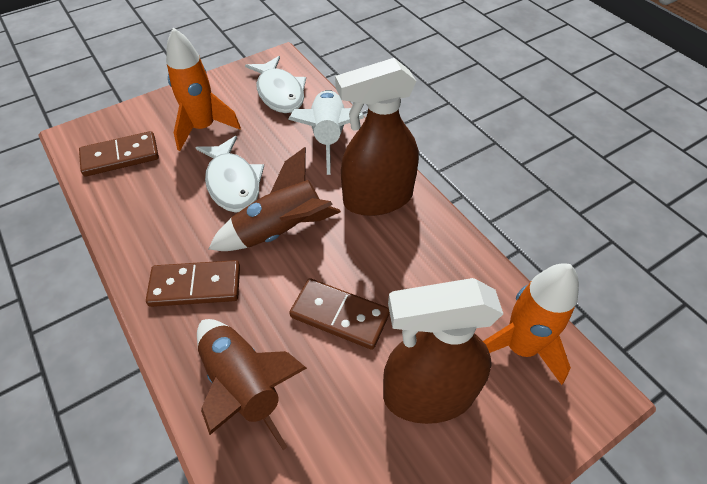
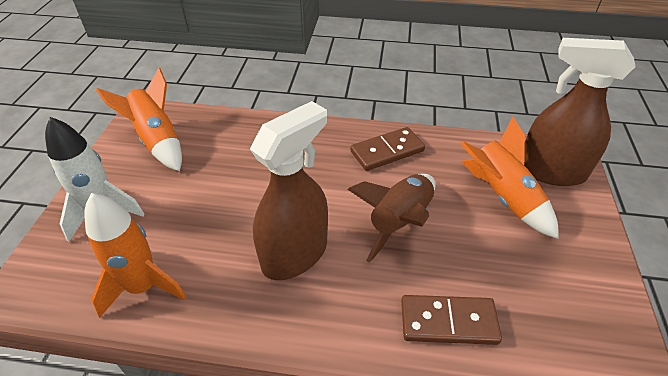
brown domino: [79,131,159,177] [146,260,240,307] [289,278,390,350] = 3 -> [350,127,425,171] [401,295,502,345] = 2
brown rocket: [197,319,307,450] [209,147,341,251] = 2 -> [347,174,435,263] = 1
orange rocket: [166,27,241,151] [483,263,579,385] = 2 -> [84,193,186,318] [96,68,182,171] [460,117,559,239] = 3
white fish: [195,136,264,213] [245,56,306,113] = 2 -> none = 0

